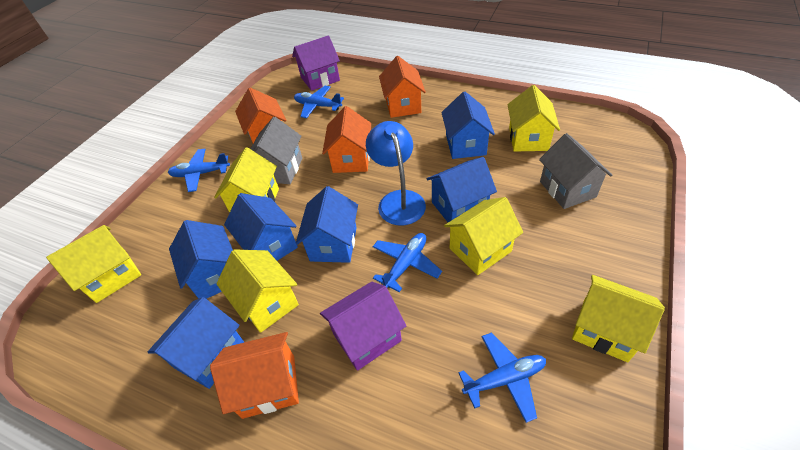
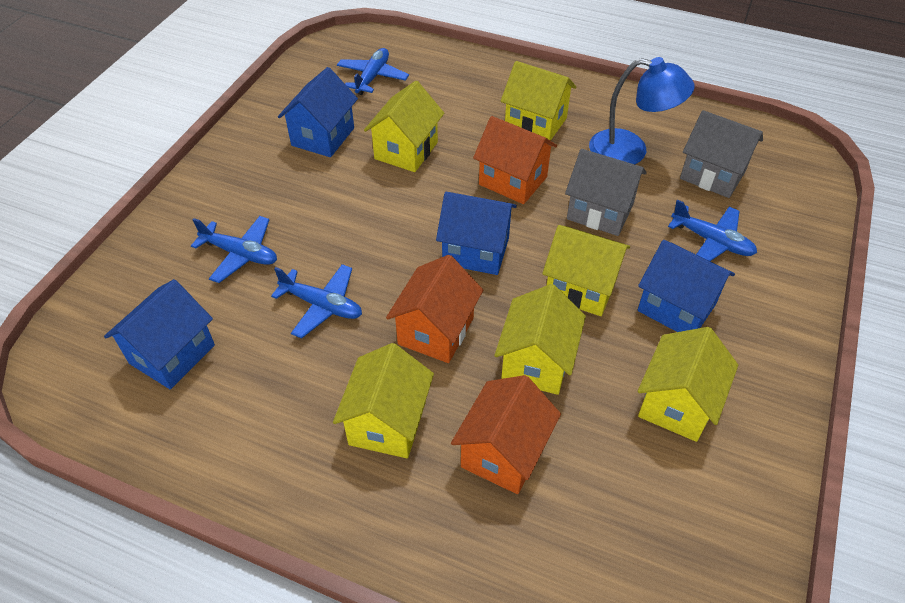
blue house: [148,297,244,389] [169,220,233,299] [224,193,298,261] [296,186,358,263] [426,157,497,222] [441,91,495,159] = 6 -> [104,279,215,389] [278,67,358,157] [436,192,517,275] [638,240,735,332] = 4
orange house: [210,332,299,419] [235,88,287,143] [322,106,371,173] [379,56,426,118] = 4 -> [386,255,483,363] [451,375,561,494] [473,116,557,204] = 3
purple house: [292,35,340,91] [320,282,406,371] = 2 -> none = 0

